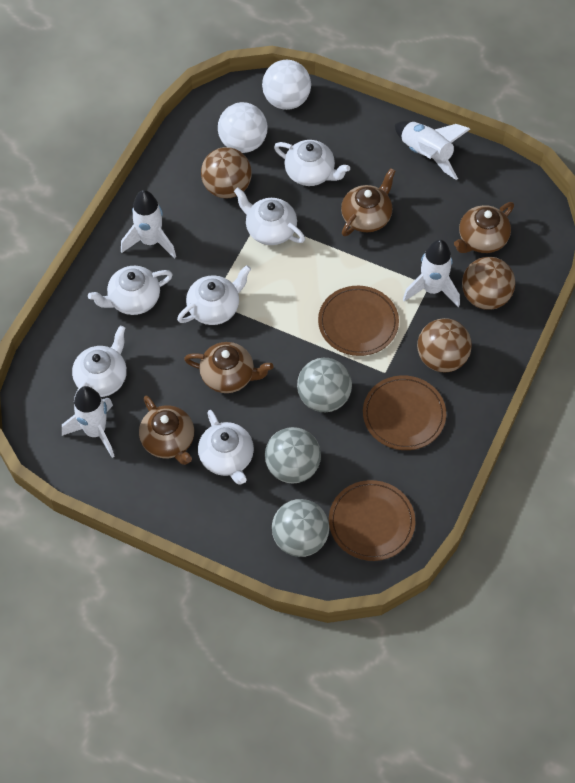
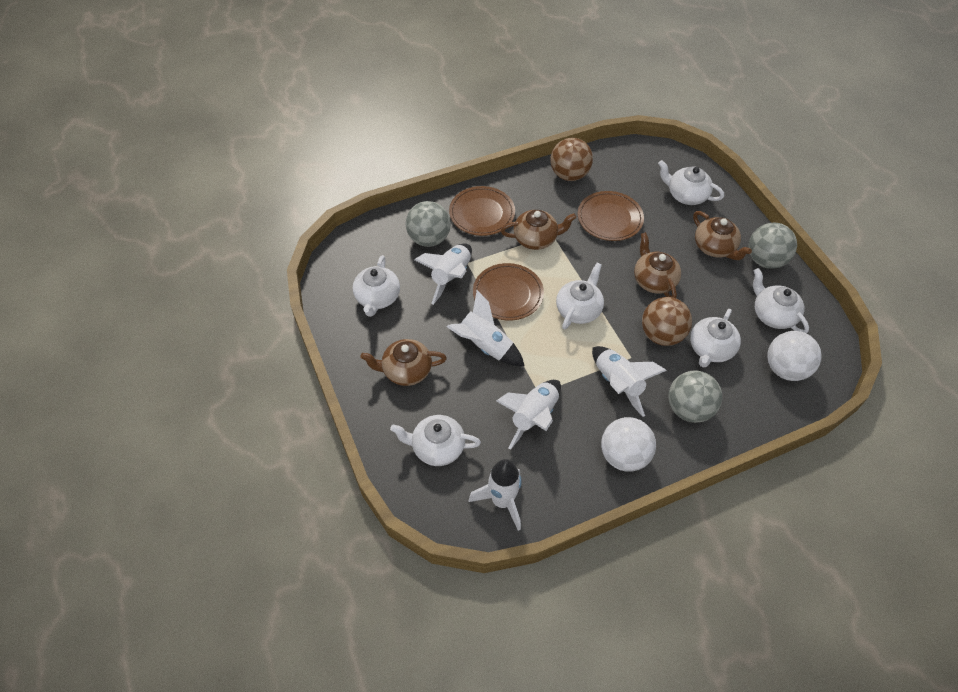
brown ball: [201,147,252,198] [417,318,472,372] [462,257,515,310] = 3 -> [550,138,593,181] [642,297,692,346] = 2
white rocket: [62,386,115,458] [121,190,176,259] [395,121,470,180] [403,239,460,307] = 4 -> [415,243,472,305] [446,290,524,366] [469,459,522,531] [496,380,561,450] [592,346,667,417] = 5

